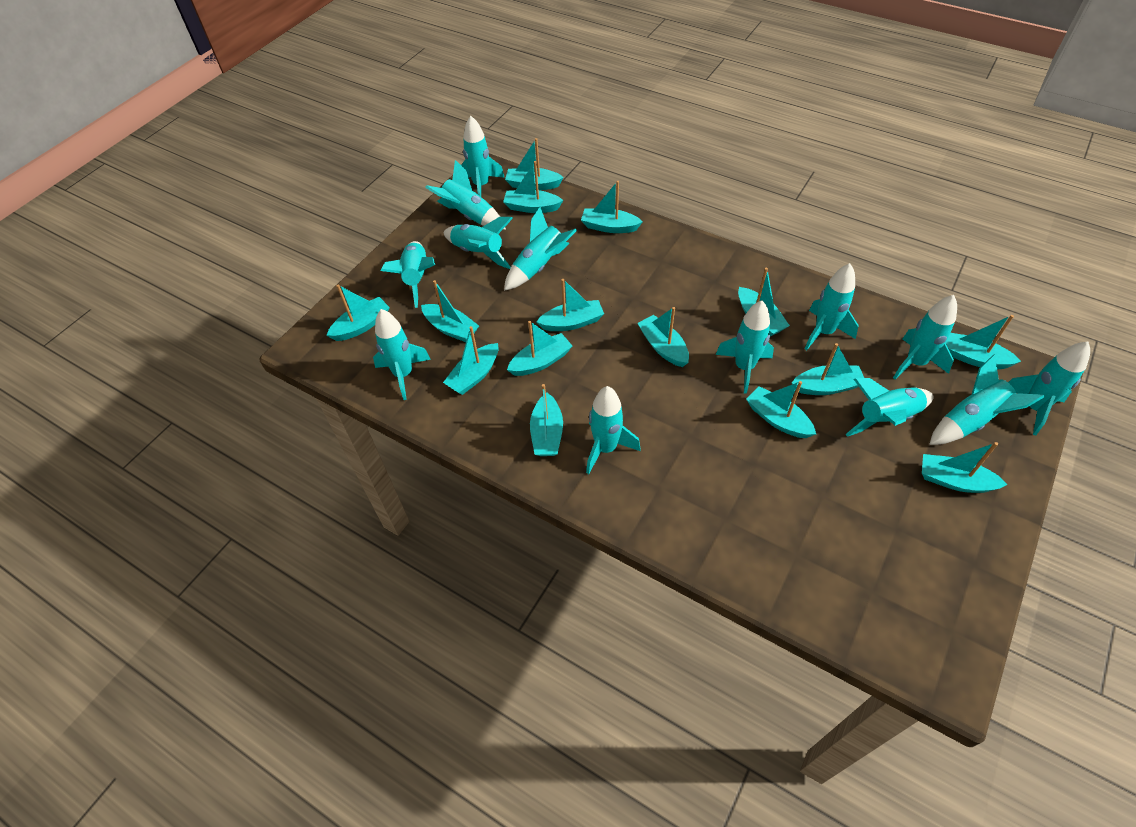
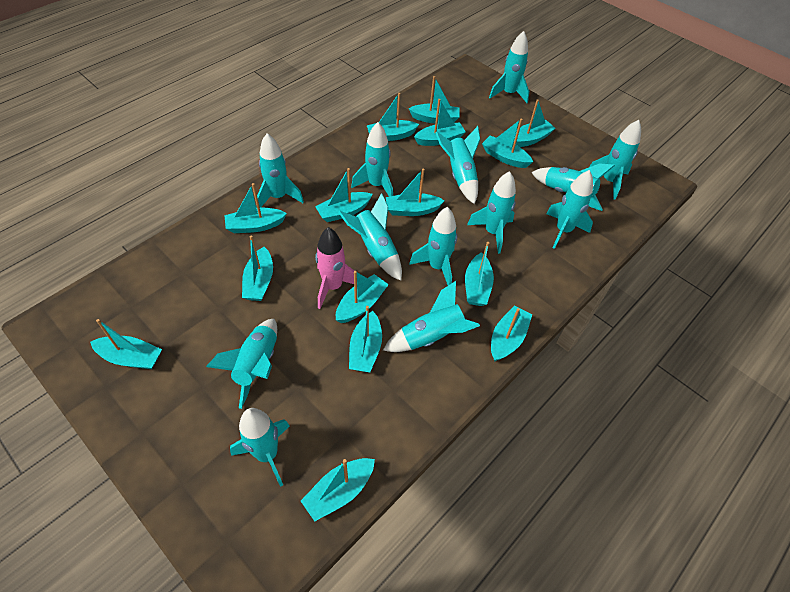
pink rocket: none = 0 -> [315,227,354,309] = 1

